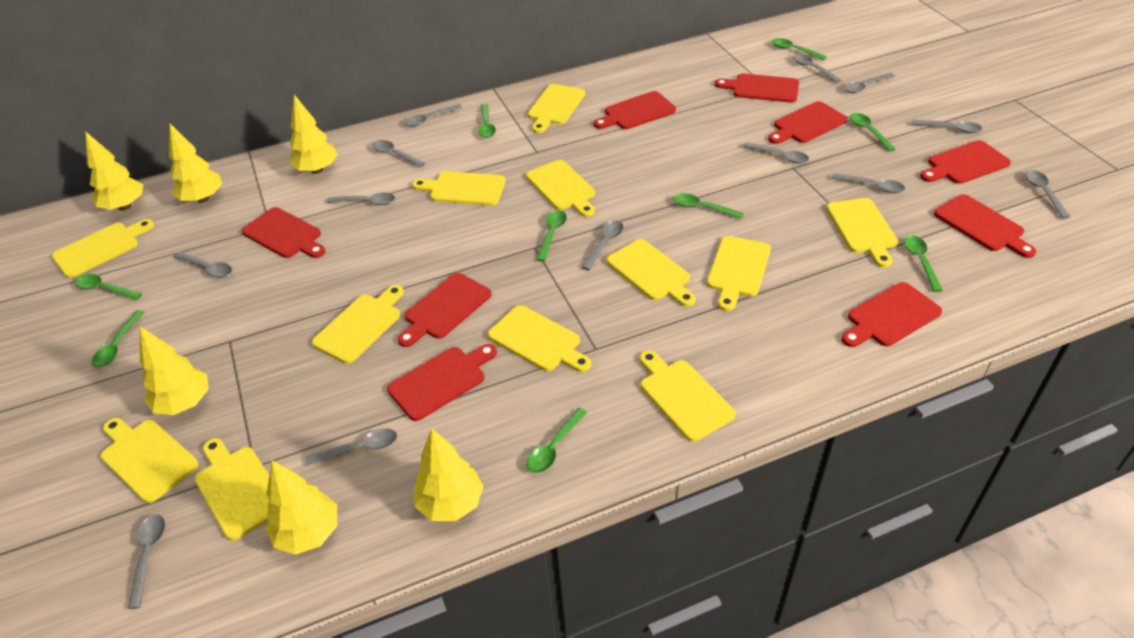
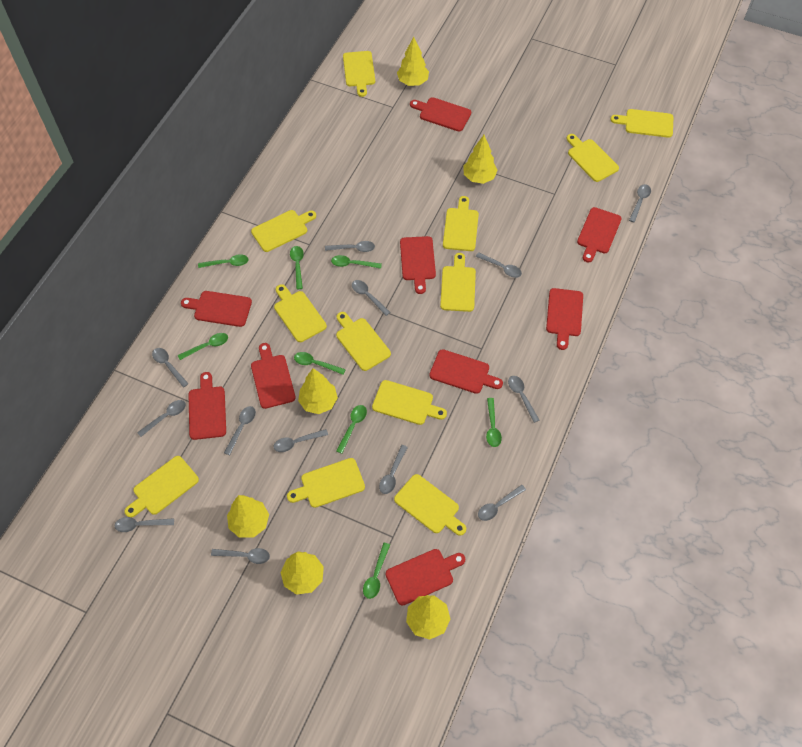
green spoon: [75,274,142,300] [92,310,144,368] [478,104,496,138] [527,408,588,473] [536,210,567,262] [674,193,744,219] [772,38,827,60] [850,113,896,152] [904,235,943,292] = 9 -> [178,333,228,360] [198,254,249,268] [290,246,304,289] [294,352,346,375] [331,255,382,269] [336,405,367,454] [363,543,390,599] [486,398,502,447] = 8

